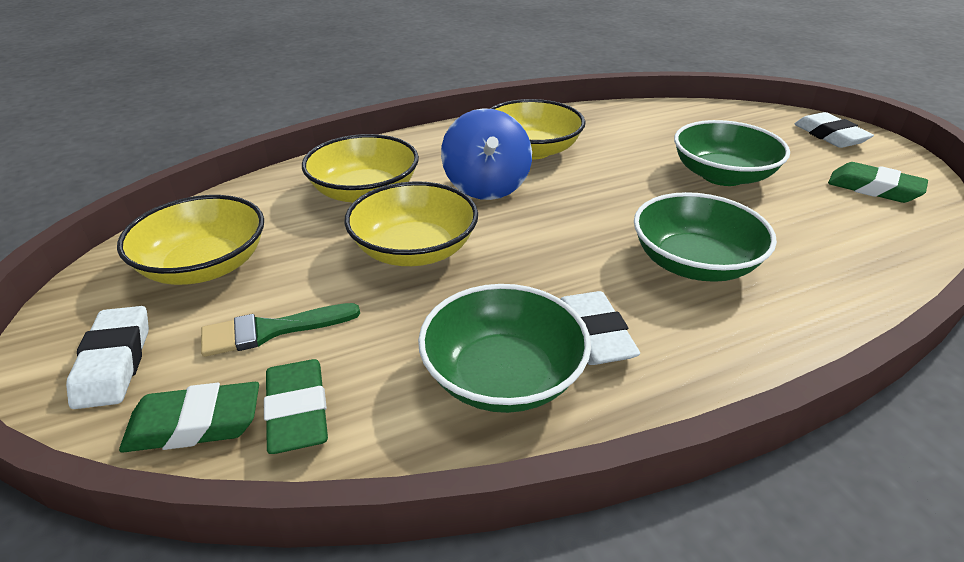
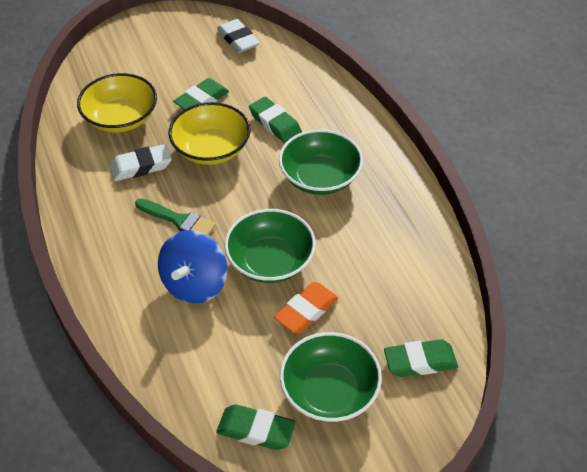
green eraser: [119,382,259,453] [264,359,328,454] [828,162,928,203] = 3 -> [173,78,229,109] [216,404,296,450] [249,97,302,143] [384,339,458,377] = 4
orange eraser: none = 0 -> [274,282,338,333] = 1
white eraser: [66,306,149,409] [560,291,640,365] [795,112,874,148] = 3 -> [110,144,172,181] [217,19,260,53] = 2
yellow bowl: [117,195,264,285] [302,134,419,203] [344,181,478,266] [490,99,585,159] = 4 -> [77,73,157,133] [169,102,251,165] = 2

